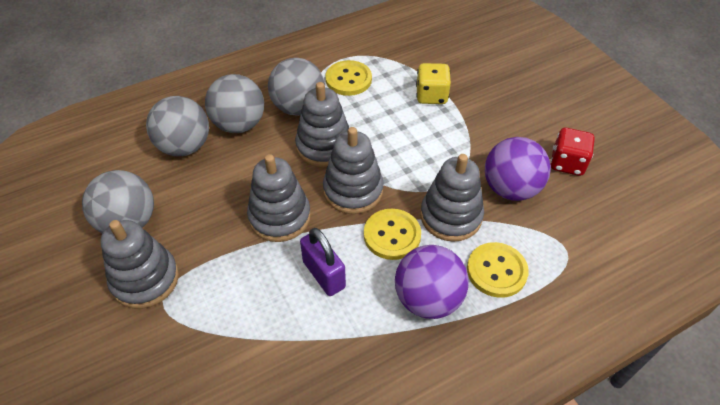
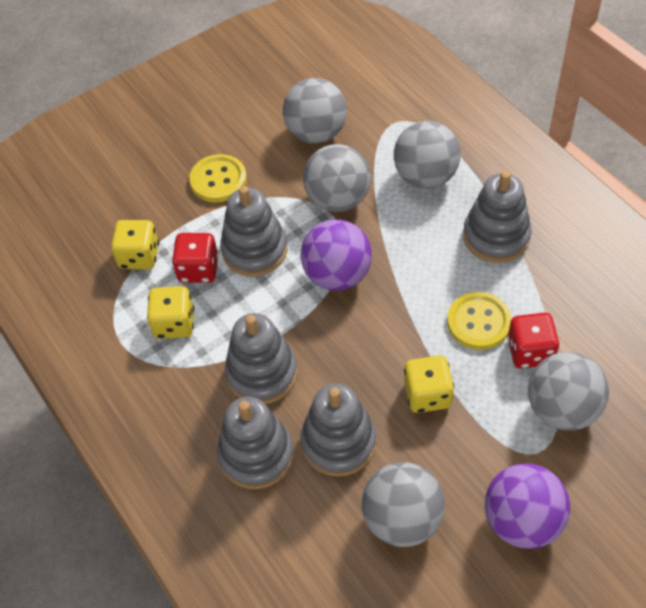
grey ball: [82,170,154,234] [146,96,209,157] [205,74,264,133] [268,58,325,116] = 4 -> [283,78,347,144] [303,144,371,212] [362,462,445,547] [394,121,461,189] [528,352,609,431] = 5
purple padlock: [300,228,346,296] = 1 -> none = 0
red dice: [550,128,595,176] = 1 -> [172,233,219,283] [507,313,560,368] = 2
yellow button: [325,60,372,96] [364,209,421,260] [467,242,529,298] = 3 -> [189,154,247,202] [447,292,512,350] = 2
yellow dice: [416,63,451,104] = 1 -> [111,220,159,270] [147,286,194,339] [404,355,454,413] = 3

